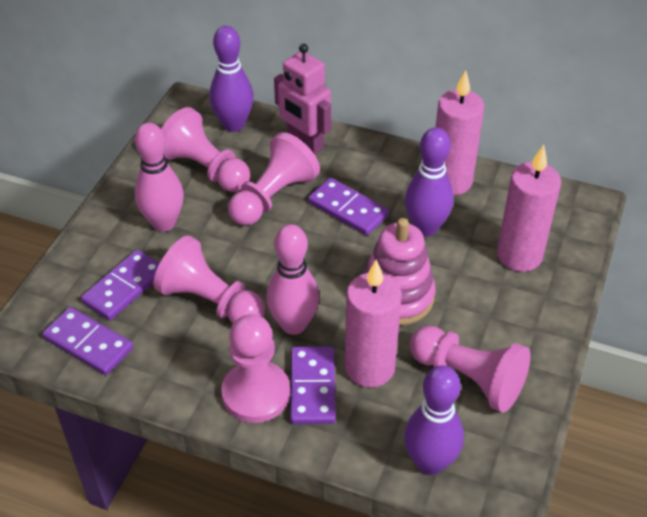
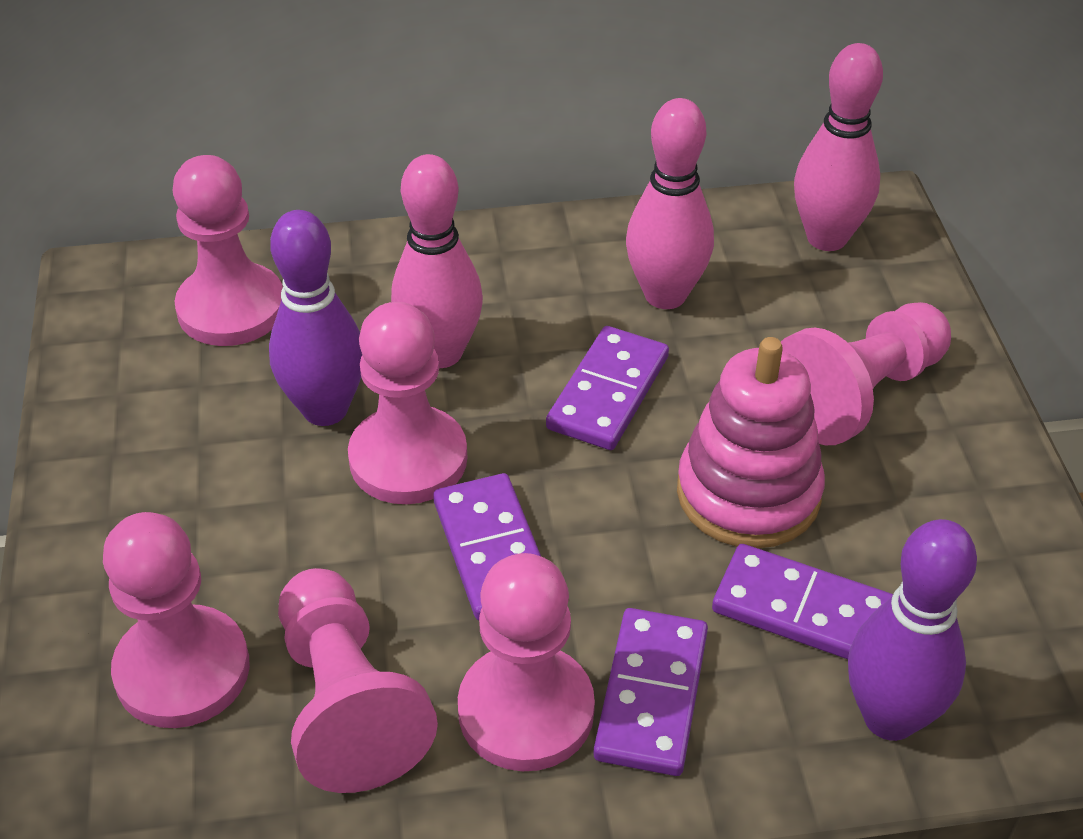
pink bowling pin: [135,123,184,232] [267,224,319,335] = 2 -> [391,154,483,368] [626,98,714,309] [794,43,883,251] = 3
pink candle: [345,260,402,387] [436,70,484,195] [497,145,561,272] = 3 -> none = 0
pink pawn: [153,236,265,323] [161,107,250,192] [221,314,290,423] [228,132,320,226] [410,326,531,413] = 5 -> [103,512,250,728] [173,155,283,346] [278,568,438,793] [348,302,468,504] [458,553,595,771] [781,302,951,445] = 6
pink robot: [274,44,331,155] = 1 -> none = 0
purple bowling pin: [210,26,254,132] [404,365,464,475] [405,127,454,237] = 3 -> [269,210,362,426] [848,519,977,741] = 2

